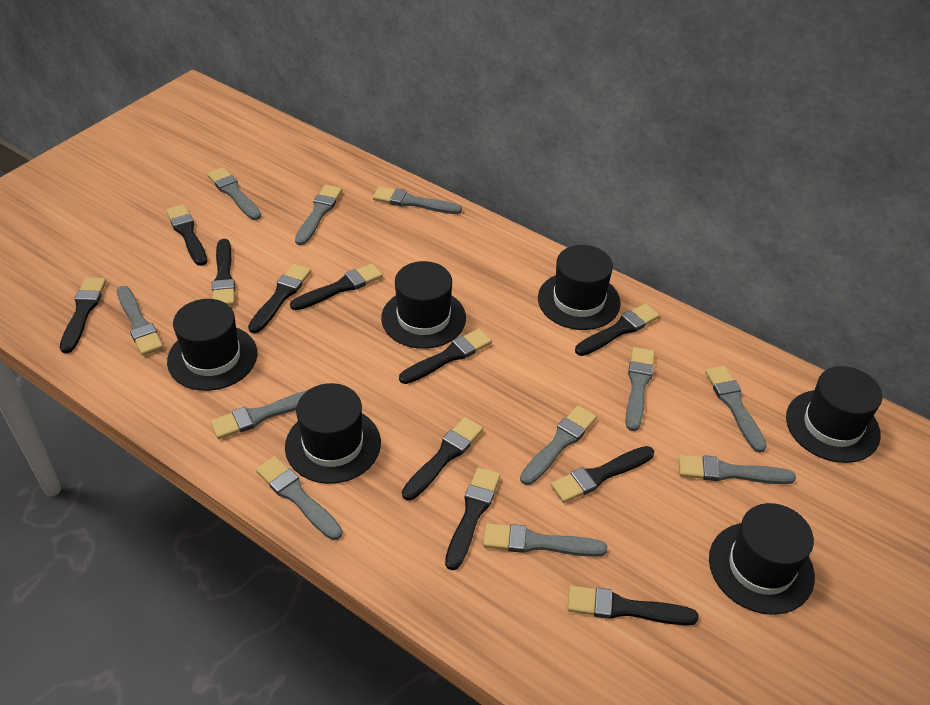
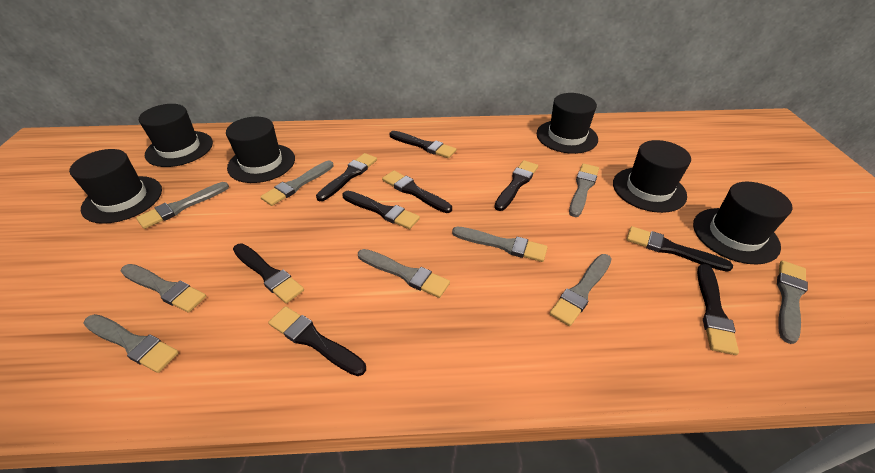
black brush: [60,277,106,353] [166,204,207,266] [212,239,235,306] [248,264,311,333] [290,263,383,310] [399,328,492,384] [402,417,483,501] [445,467,501,570] [551,446,654,503] [568,586,698,625] [575,303,660,356] = 11 -> [233,243,304,303] [268,306,366,376] [316,153,377,201] [342,191,420,229] [382,170,452,213] [389,131,456,158] [494,160,538,211] [626,226,733,272] [697,264,739,355] = 9
grey brush: [117,286,163,355] [207,167,261,220] [210,390,308,439] [256,456,343,540] [295,185,342,245] [373,187,462,214] [483,523,607,557] [520,405,597,485] [626,347,655,431] [678,455,796,484] [705,366,767,453] = 11 -> [83,314,179,373] [121,264,206,313] [136,182,229,229] [260,161,334,206] [358,249,450,298] [452,227,548,262] [549,254,612,326] [569,163,599,217] [777,261,808,344] = 9

